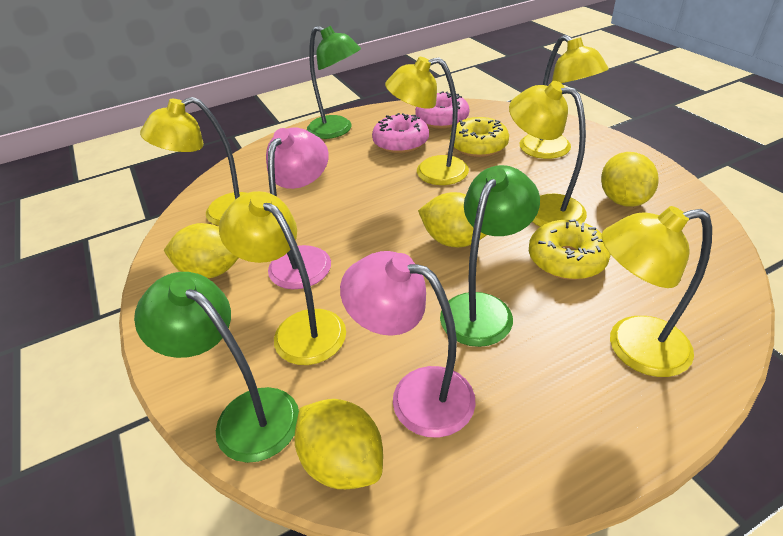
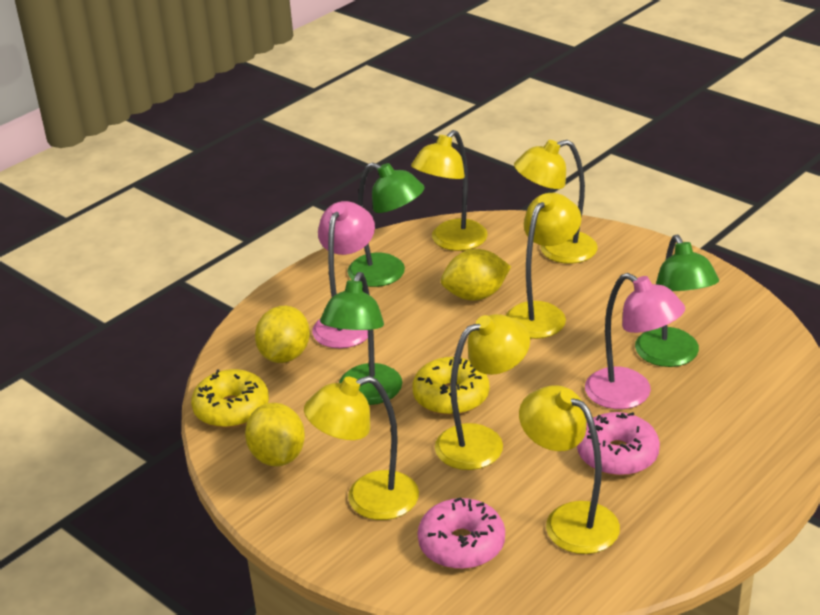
yellow lemon: [163,223,238,278] [294,399,383,489] [418,192,487,247] [601,152,658,207] = 4 -> [245,403,305,466] [255,306,310,363] [441,249,511,301] = 3

